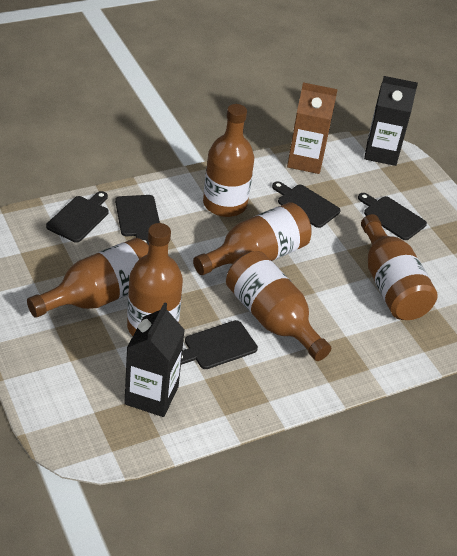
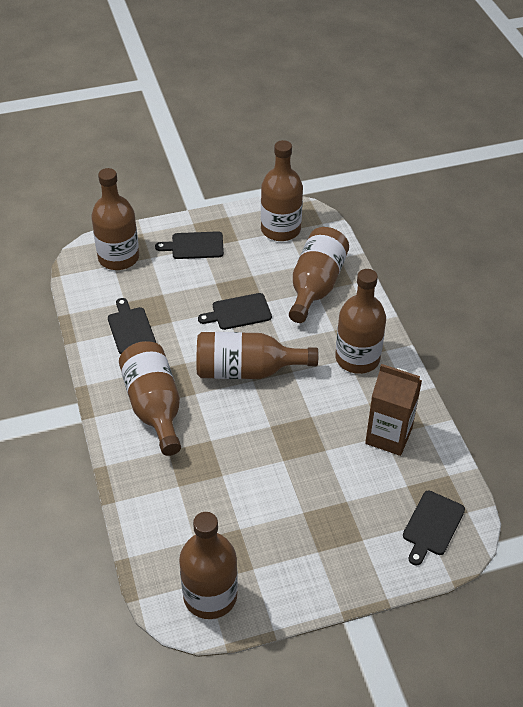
black carton: [124,302,185,417] [364,76,418,166] = 2 -> none = 0
black cutting board: [46,191,109,243] [115,195,160,245] [181,320,258,369] [272,181,341,228] [358,193,427,240] = 5 -> [108,298,156,354] [155,231,224,259] [198,293,272,330] [403,491,465,565] = 4
brown bottle: [27,238,149,318] [127,223,183,336] [193,202,312,275] [203,104,254,217] [226,251,331,361] [361,214,438,320] = 6 -> [91,168,139,270] [119,341,181,456] [179,512,238,619] [197,332,318,379] [261,140,303,241] [289,227,349,323] [335,269,386,374] = 7

